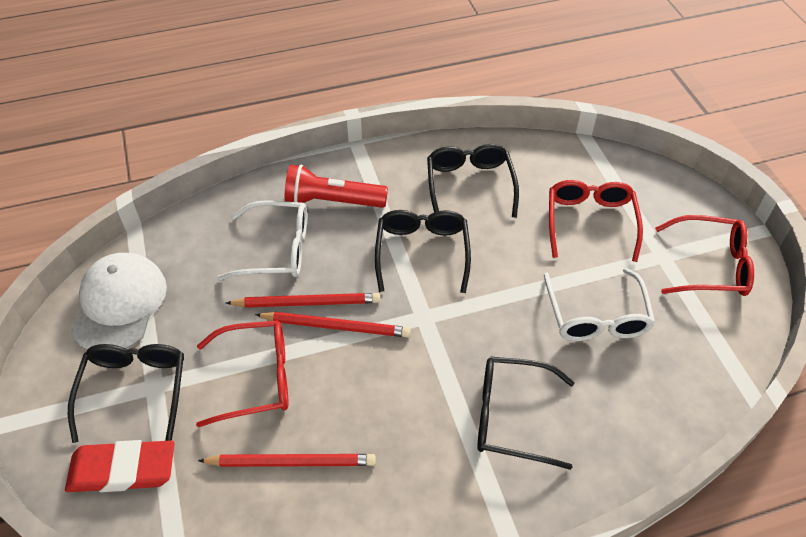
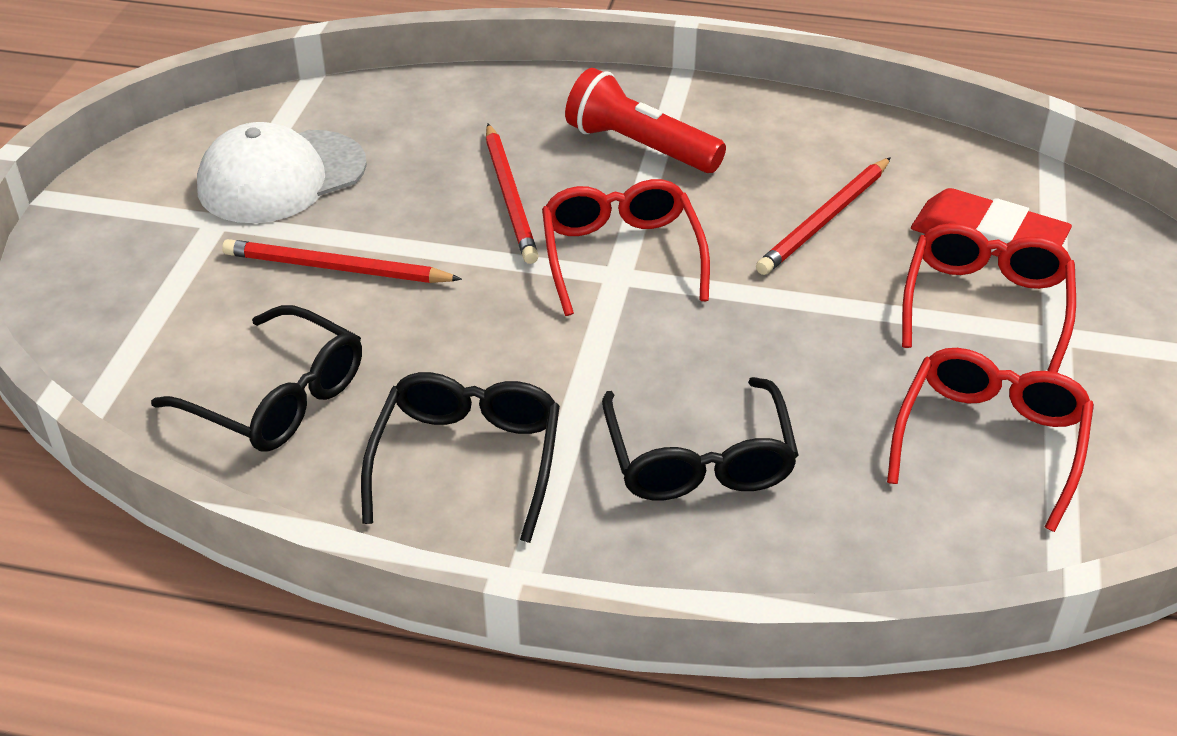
black glasses: [68,344,184,443] [375,210,471,293] [427,144,519,217] [477,357,575,470] = 4 -> [151,305,362,451] [361,372,560,543] [602,377,799,500] = 3
white glasses: [218,200,307,280] [544,268,655,341] = 2 -> none = 0

